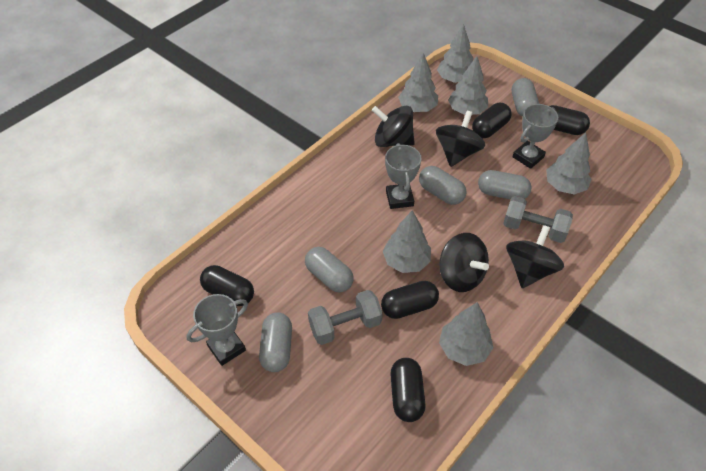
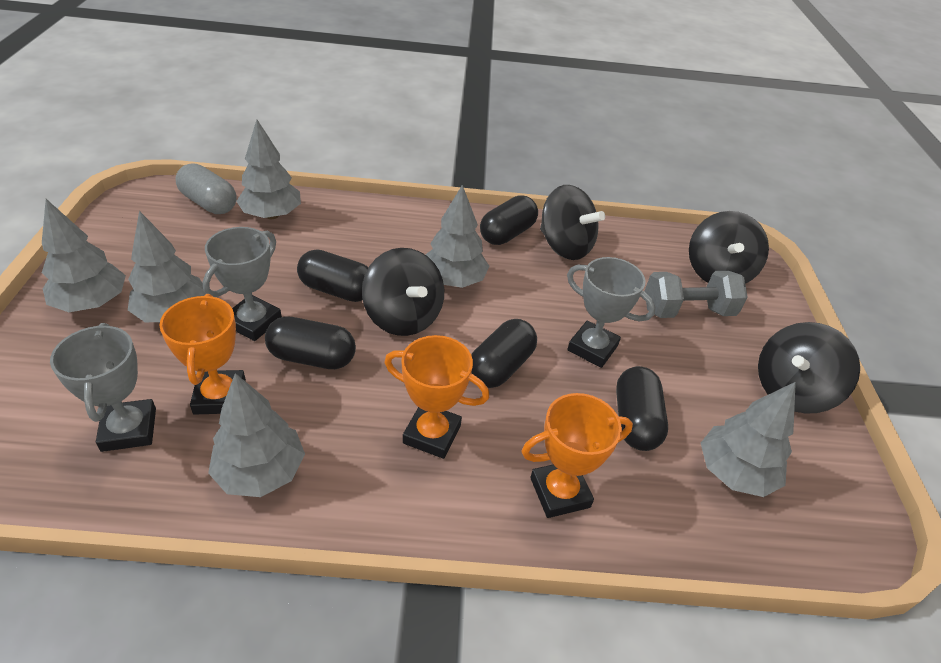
grey capsule: [259,312,292,372] [305,247,353,292] [419,166,467,205] [478,170,532,200] [512,78,539,117] = 5 -> [175,163,237,214] = 1
grey dumbbell: [308,290,383,345] [503,196,573,243] = 2 -> [645,271,748,318] = 1
orange trophy: none = 0 -> [159,294,246,415] [384,335,489,459] [521,393,633,518] = 3

